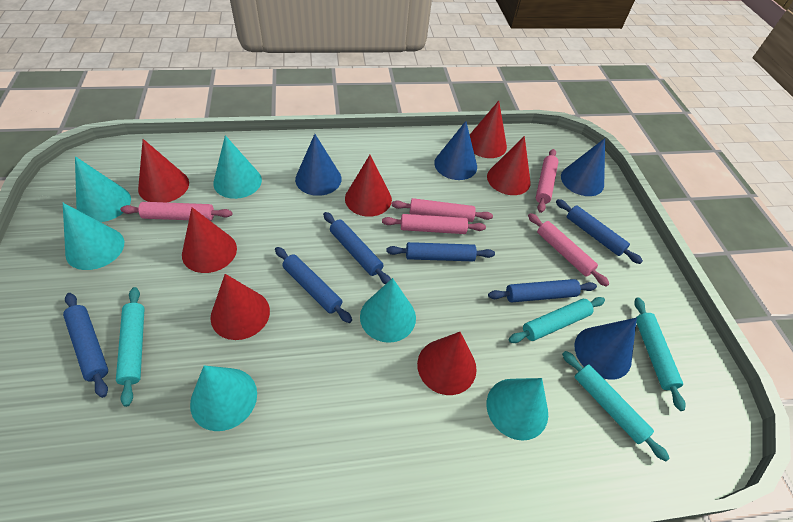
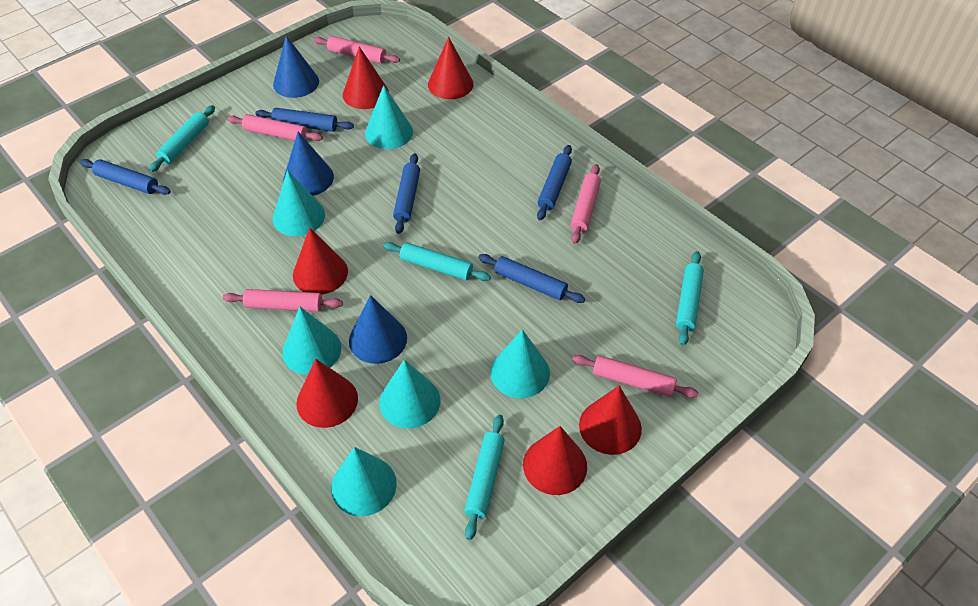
blue cone: [295,134,341,196] [434,121,477,180] [561,138,605,196] [574,318,637,380] = 4 -> [273,36,319,98] [283,132,334,196] [349,295,407,364] = 3
blue rolling pin: [63,293,108,398] [275,247,352,323] [323,212,391,284] [387,242,495,261] [488,279,597,303] [556,199,643,264] = 6 -> [80,159,171,195] [255,108,354,132] [393,153,420,234] [479,254,585,303] [537,145,572,220] = 5
red cone: [138,139,189,203] [182,207,237,273] [210,274,270,340] [345,155,392,217] [417,332,477,395] [470,101,507,158] [487,136,531,195] = 7 -> [293,227,348,295] [297,359,358,428] [343,46,389,109] [428,37,473,99] [523,426,587,495] [579,386,642,455] = 6

